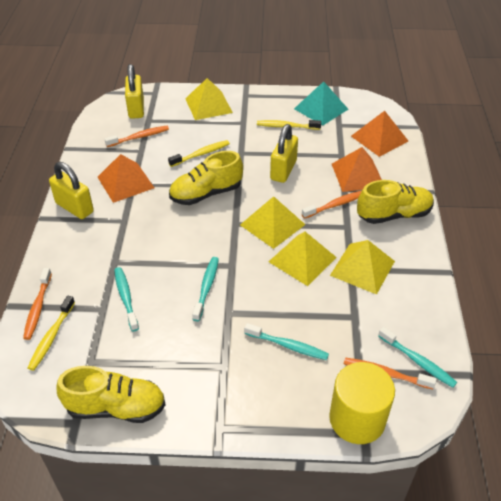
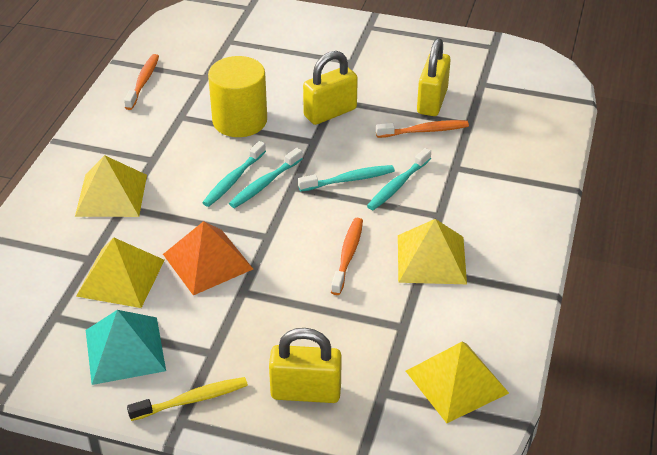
orange pyramid: [98,154,154,203] [332,147,382,192] [351,111,408,157] = 3 -> [163,221,253,295] = 1
orange toothbrush: [23,268,52,340] [104,126,169,147] [302,191,361,219] [344,357,437,389] = 4 -> [124,54,159,110] [331,218,363,295] [376,120,469,138] = 3
yellow shoe: [57,366,166,423] [169,151,243,205] [357,180,434,224] = 3 -> none = 0
yellow toothbrush: [28,296,75,371] [168,140,230,167] [257,120,321,130] = 3 -> [127,377,248,421] = 1

